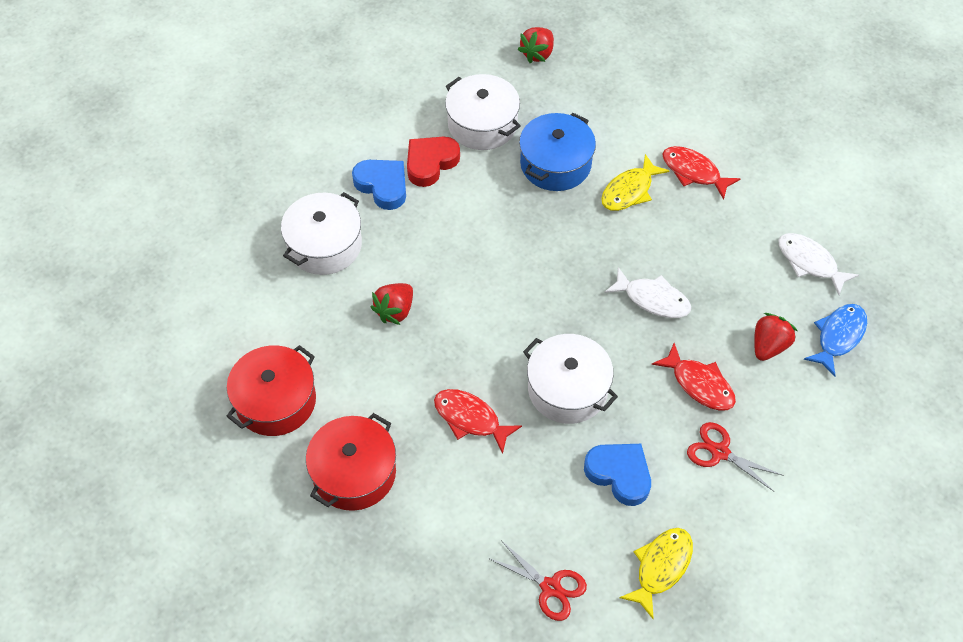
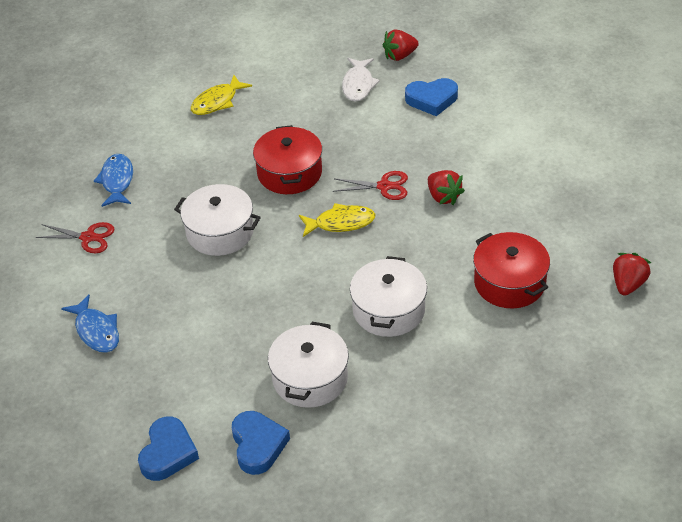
blue fish: [804,304,867,377] = 1 -> [61,294,119,353] [94,154,133,207] = 2
blue heart: [352,160,406,210] [584,444,651,506] = 2 -> [138,416,199,481] [232,411,290,475] [405,78,458,116] = 3
blue pot: [519,113,596,191] = 1 -> none = 0
red fish: [434,389,522,454] [651,343,736,411] [662,146,740,200] = 3 -> none = 0
red heart: [407,137,460,187] = 1 -> none = 0
white fish: [604,267,691,318] [778,233,859,295] = 2 -> [342,58,380,102] = 1

